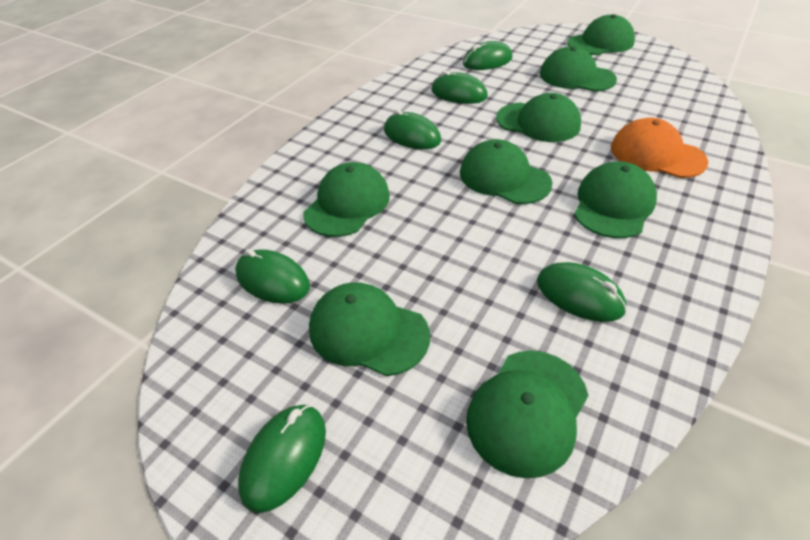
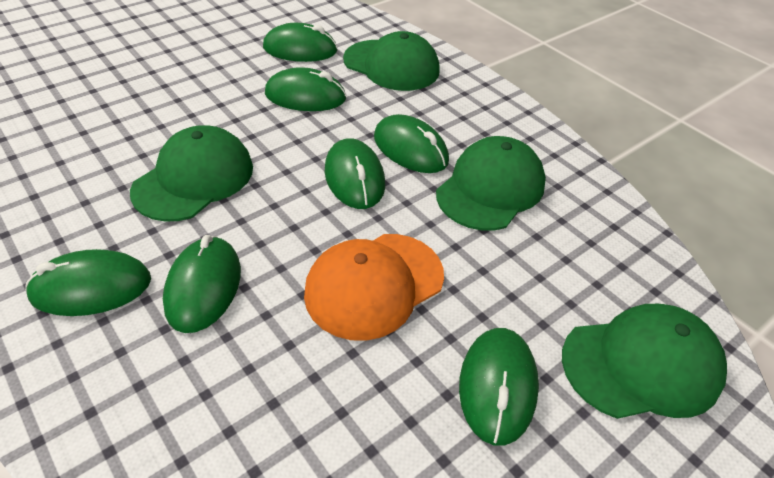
green cap: [303,162,390,237] [309,282,430,376] [460,139,552,204] [466,350,589,478] [496,93,581,142] [540,46,617,92] [568,14,635,55] [574,162,657,238] = 8 -> [130,125,253,222] [343,31,440,91] [436,136,546,231] [562,304,727,419] = 4
green mouse: [235,249,310,304] [238,405,326,513] [384,109,441,149] [431,71,488,104] [463,41,512,70] [537,262,627,322] = 6 -> [25,249,151,316] [163,235,241,333] [263,23,338,62] [265,67,347,111] [325,138,385,209] [374,114,449,173] [459,328,539,445] = 7

